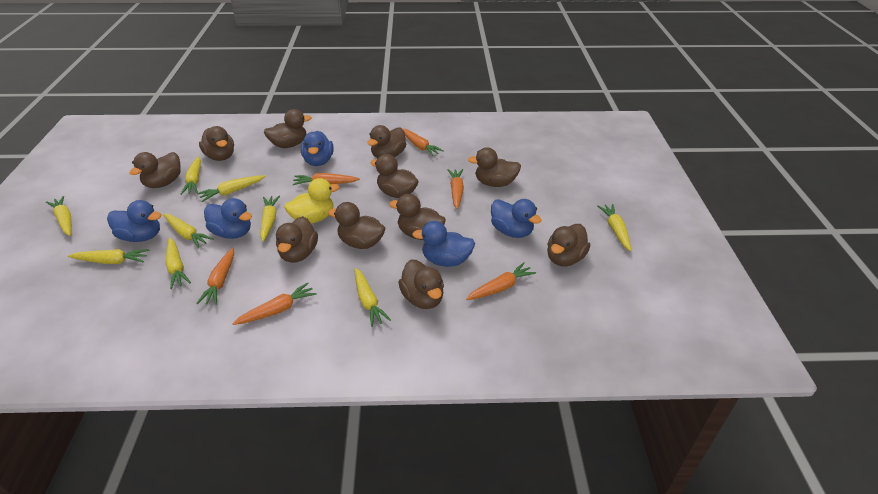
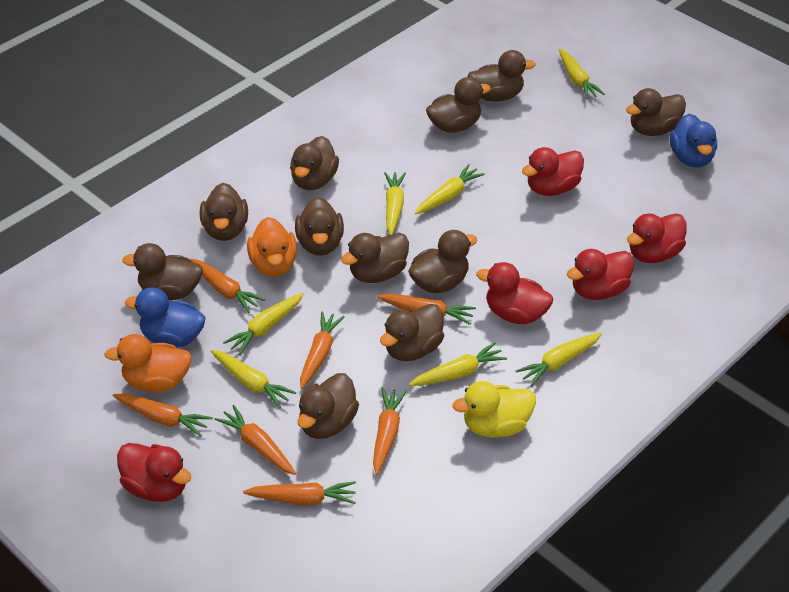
blue duck: [107,200,161,242] [204,198,252,239] [301,131,334,166] [412,221,475,267] [491,199,542,238] = 5 -> [125,287,206,348] [669,114,717,168] = 2
orange carrot: [196,248,234,305] [232,282,317,325] [293,173,360,185] [403,129,444,156] [448,169,464,209] [466,262,536,300] = 6 -> [113,393,213,437] [190,259,265,313] [214,405,296,475] [243,481,356,505] [300,311,345,389] [373,387,407,475] [377,294,476,325] = 7
orange duck: none = 0 -> [104,334,192,392] [247,217,297,277] = 2
red duck: none = 0 -> [117,443,191,502] [476,262,553,324] [522,147,584,196] [567,249,634,300] [627,213,687,263] = 5
yellow carrot: [46,196,72,236] [68,249,149,264] [163,214,214,249] [166,238,191,289] [181,156,201,195] [197,175,265,202] [260,196,280,242] [355,268,391,327] [597,204,631,251] = 9 -> [211,350,296,408] [223,293,304,355] [384,172,406,235] [409,342,507,386] [415,164,485,215] [516,332,602,387] [559,49,605,99] = 7

